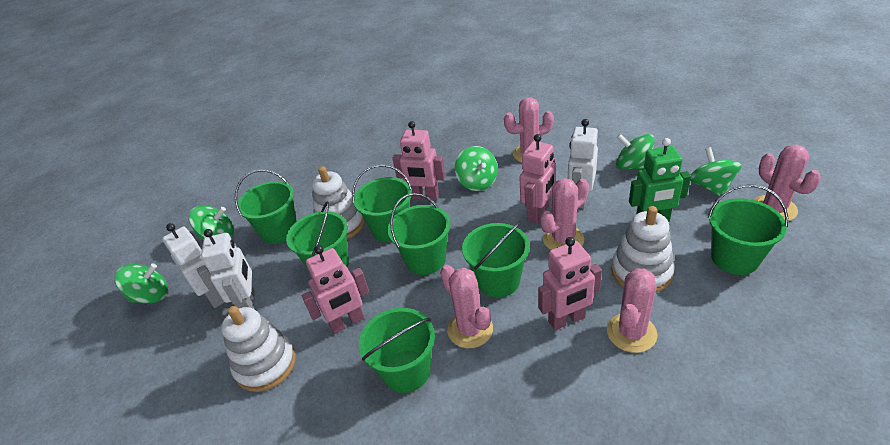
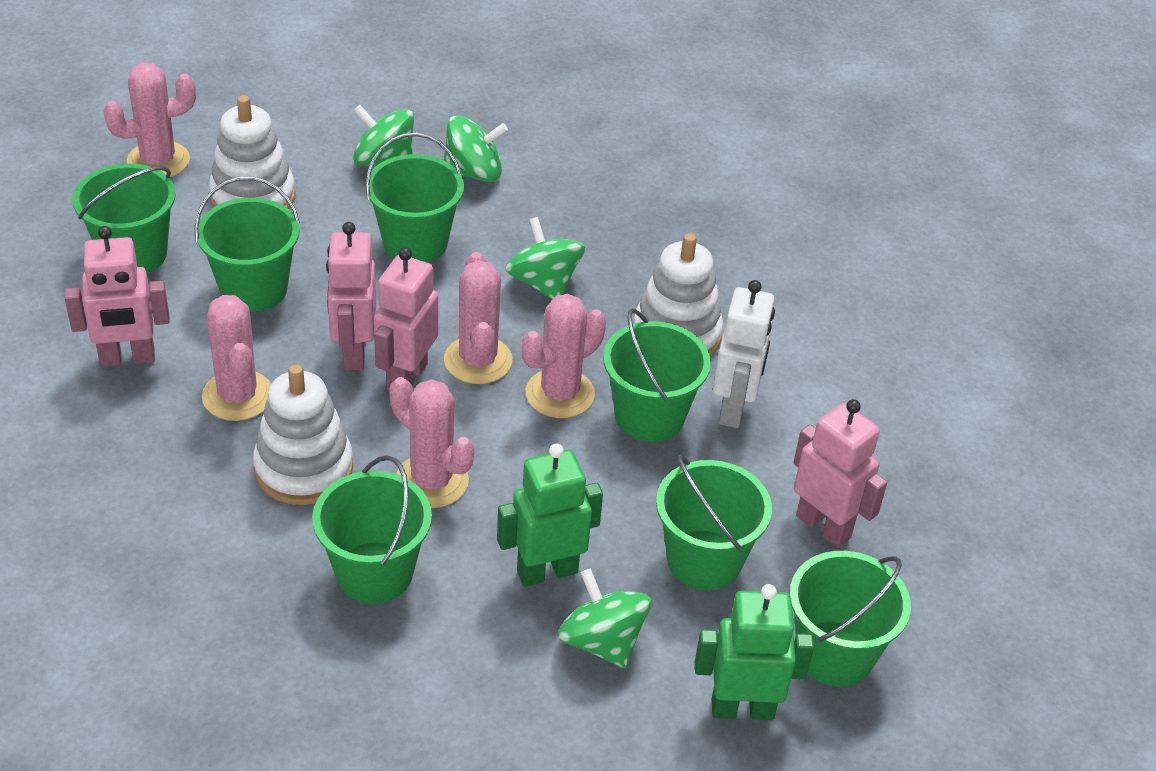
green robot: [629,138,691,222] = 1 -> [497,444,603,587] [695,584,814,720] = 2
green spinning top: [115,264,168,304] [189,205,234,240] [455,146,498,191] [616,134,654,170] [690,147,742,197] = 5 -> [353,105,414,166] [444,115,508,182] [505,217,585,299] [558,569,652,669] = 4
white robot: [162,223,224,308] [201,229,255,309] [568,119,598,208] = 3 -> [713,280,775,428] = 1

